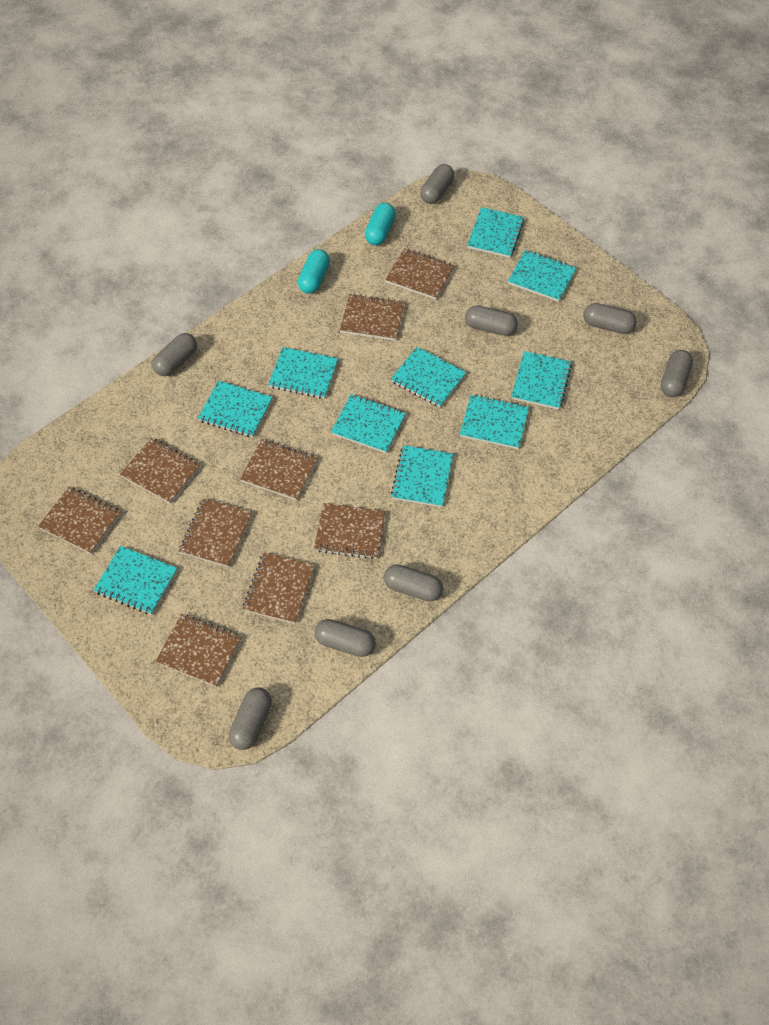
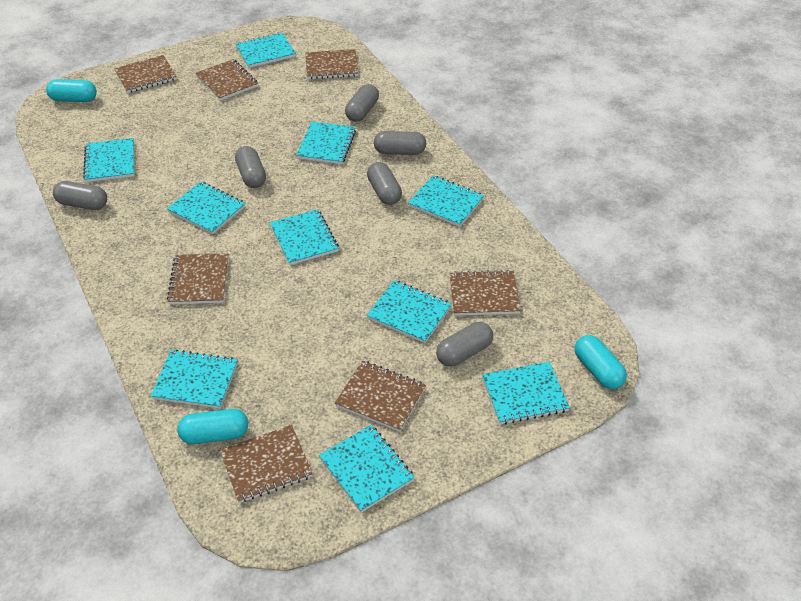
brown notebook: [38,487,121,554] [120,438,200,504] [155,614,241,687] [179,498,252,567] [240,439,317,500] [243,552,315,624] [314,503,385,559] [340,294,405,341] [385,248,454,300] = 9 -> [114,55,177,93] [167,253,228,305] [196,59,258,101] [220,425,313,503] [305,49,358,79] [335,360,426,432] [450,270,521,316] = 7
grey capsule: [152,333,197,376] [229,688,272,750] [314,619,376,657] [384,564,443,601] [420,164,454,204] [465,305,518,336] [583,303,637,334] [661,350,693,397] = 8 -> [53,181,107,210] [235,146,266,188] [345,84,379,122] [367,162,402,205] [374,131,426,155] [436,322,493,366] = 6
turquoise capsule: [298,249,330,294] [365,203,396,245] = 2 -> [46,79,97,102] [177,409,248,444] [575,335,627,389] = 3

